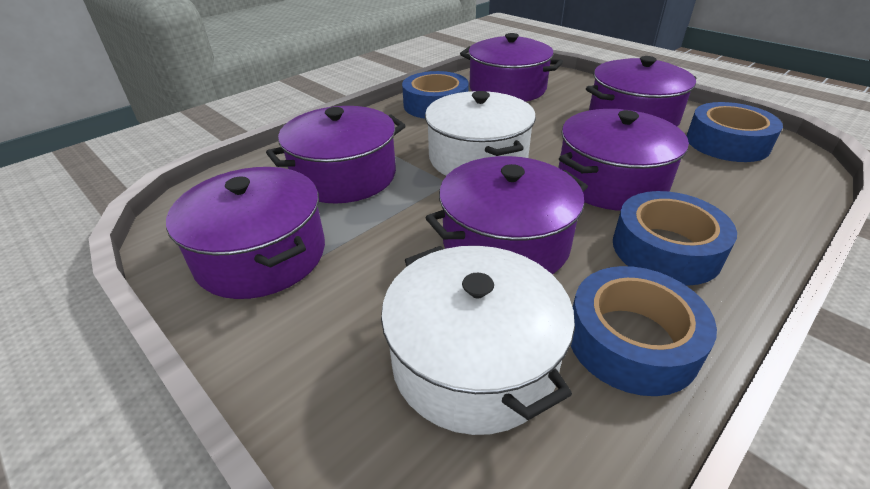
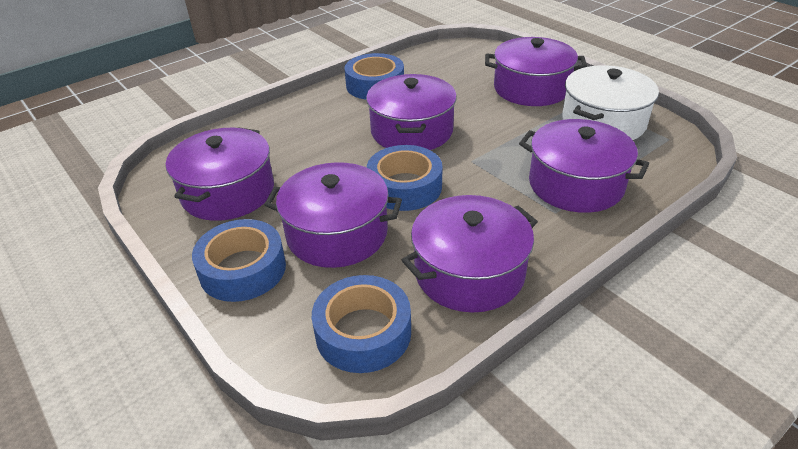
white pot: [381,246,575,435] [425,91,536,176] = 2 -> [562,65,659,140] = 1

